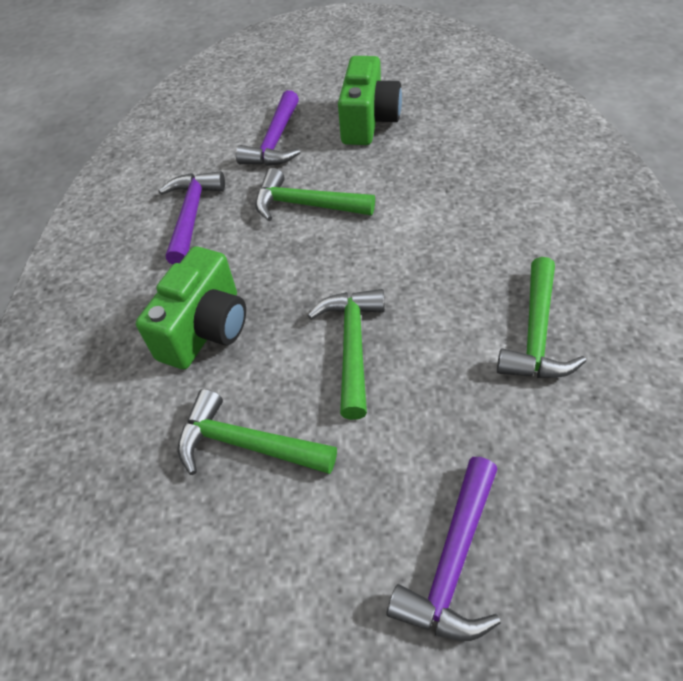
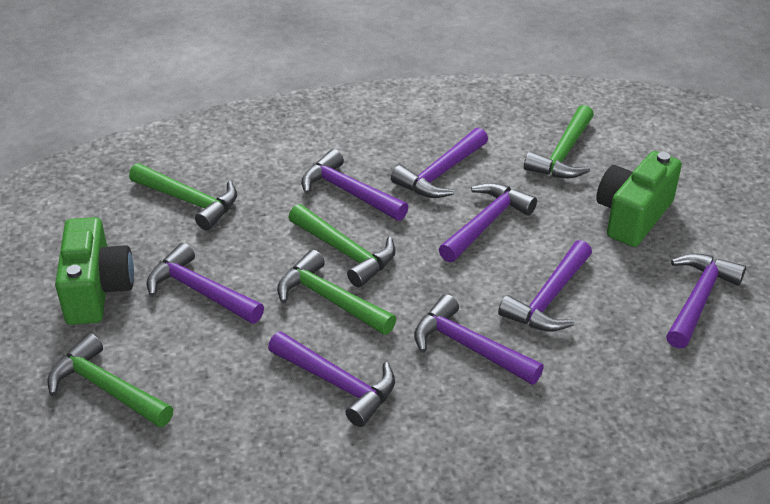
green hammer: [178,389,337,475] [255,168,375,221] [308,289,385,420] [497,257,586,378] = 4 -> [47,333,173,428] [129,163,237,230] [277,250,396,335] [288,204,396,287] [524,105,594,178] = 5
purple hammer: [159,171,225,265] [236,90,301,166] [386,457,501,641] = 3 -> [147,243,264,324] [268,331,395,427] [301,149,409,221] [391,128,488,198] [414,294,544,385] [439,183,537,262] [498,240,592,332] [666,253,746,349] = 8

